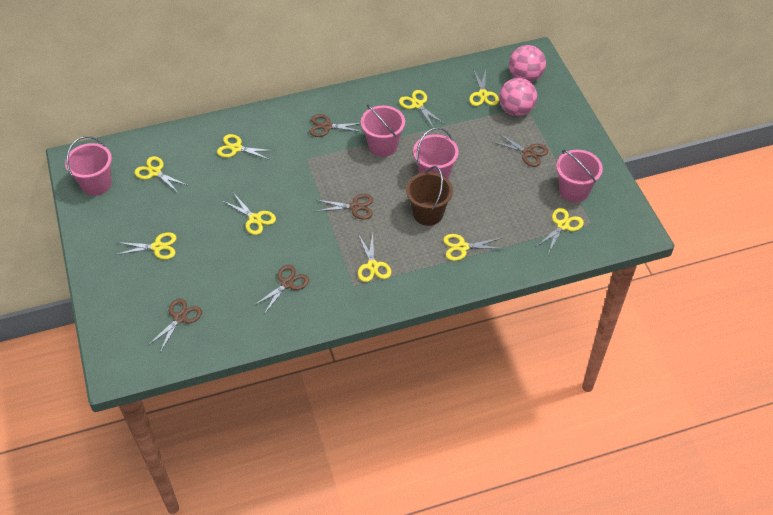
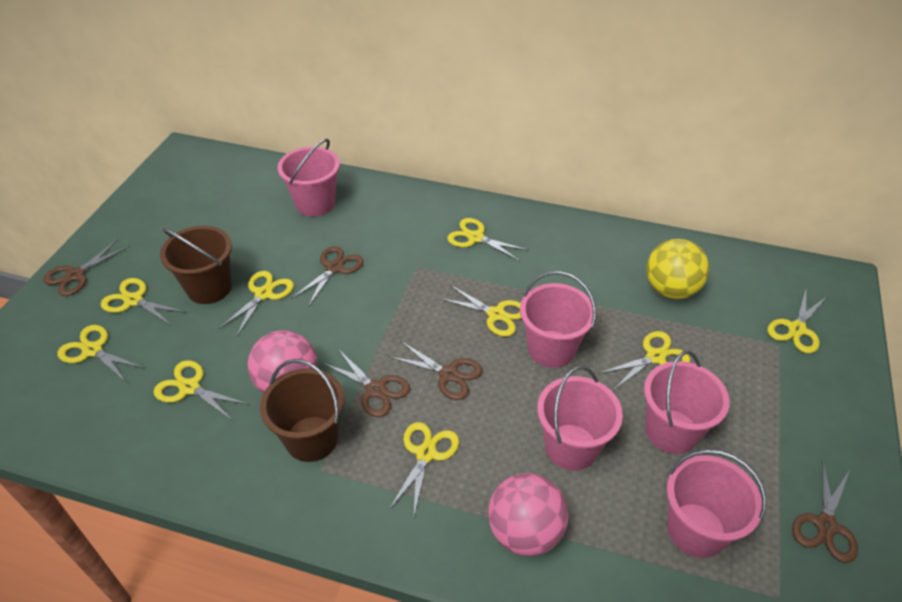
brown bucket: [406,166,453,226] = 1 -> [160,226,232,304] [260,359,345,462] = 2
pink bucket: [65,136,112,196] [361,104,405,157] [413,127,459,179] [556,150,603,202] = 4 -> [277,139,340,217] [520,271,596,368] [537,366,623,471] [644,351,730,454] [667,449,766,558] = 5
yellow ball: none = 0 -> [646,239,709,299] = 1

